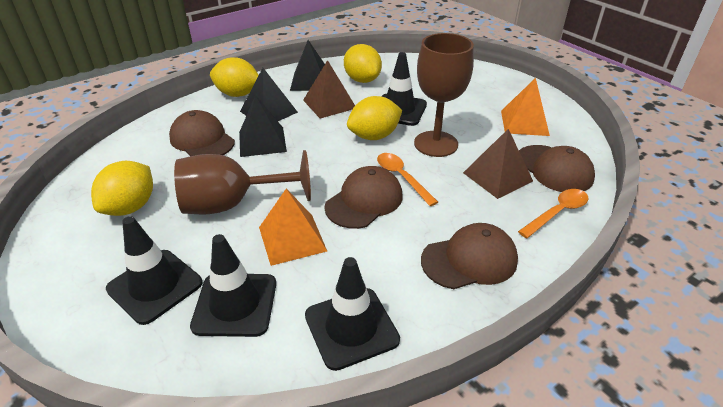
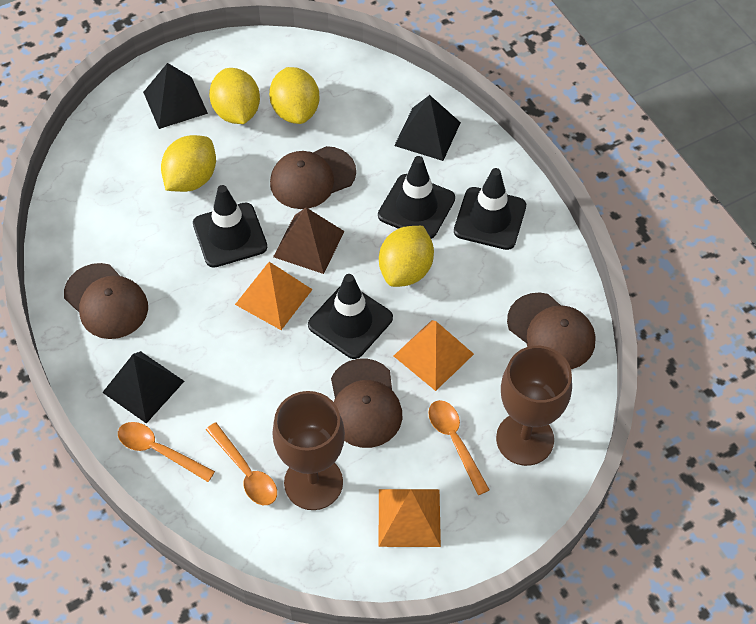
brown pyramid: [303,60,355,118] [463,129,533,199] = 2 -> [273,208,345,274] = 1
orange pyramid: [259,189,327,266] [501,78,550,136] = 2 -> [235,262,313,330] [379,489,441,547] [394,320,474,391] = 3
orange spoon: [377,153,438,206] [518,189,589,238] = 2 -> [118,422,215,482] [206,423,277,505] [428,400,490,495] = 3

